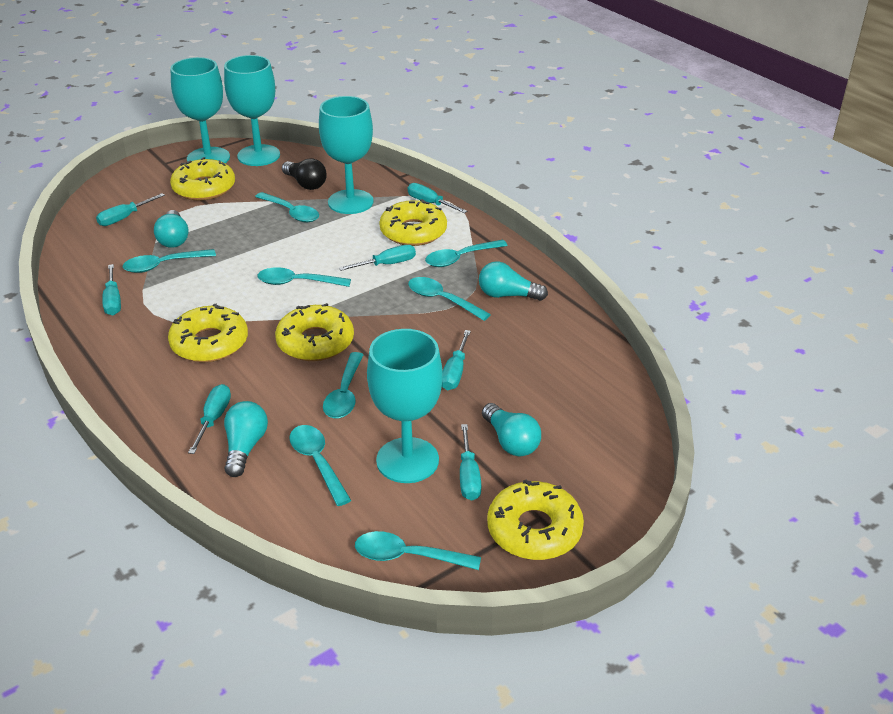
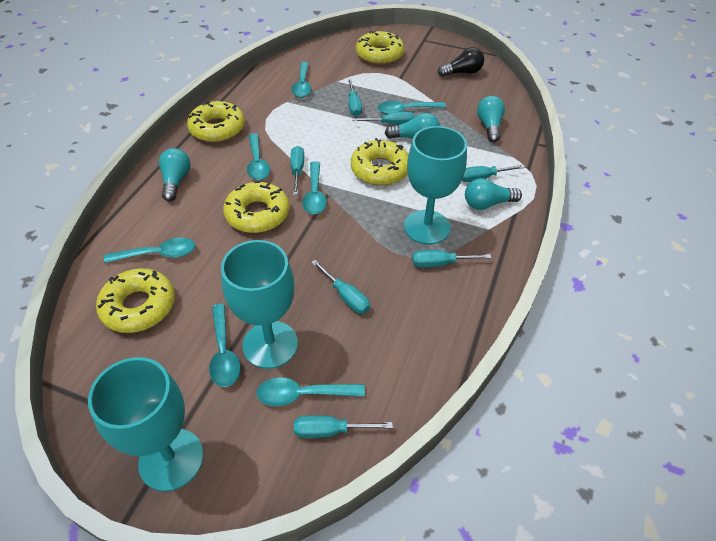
turquoise goblet: [171,57,230,163] [224,55,280,166] [319,96,374,214] [367,329,443,483] = 4 -> [88,357,204,492] [221,240,298,369] [404,126,467,245] = 3
turquoise spoon: [123,249,216,273] [255,192,319,222] [257,267,351,287] [290,425,351,506] [323,352,364,419] [355,531,481,570] [408,277,491,321] [425,240,508,267] = 8 -> [104,237,195,263] [209,304,240,387] [247,133,270,180] [256,377,365,406] [291,62,311,98] [302,161,327,214] [377,101,446,114] = 7

